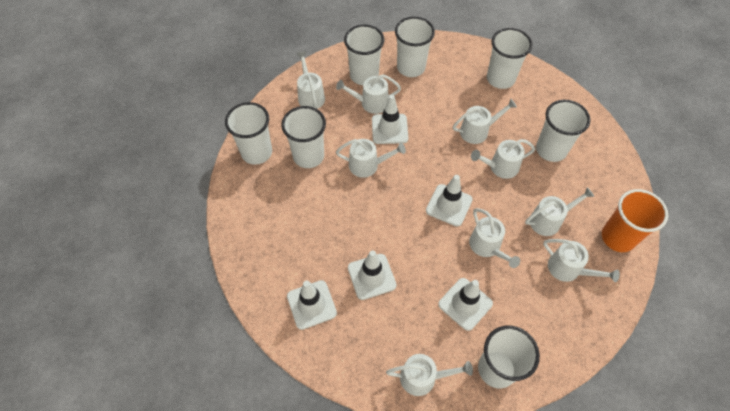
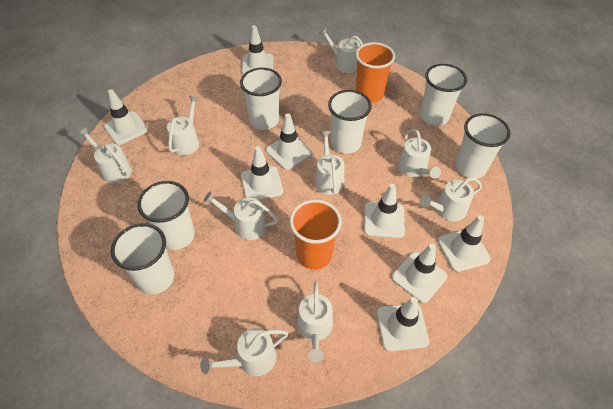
orange cup: [602,189,668,252] = 1 -> [290,200,342,269] [355,42,395,103] = 2
white cup: [225,102,272,165] [281,106,326,168] [344,25,384,85] [395,17,435,77] [478,326,540,388] [487,28,533,89] [536,100,590,162] = 7 -> [111,223,175,294] [137,181,195,250] [240,67,282,130] [328,90,372,154] [420,64,467,126] [455,113,511,179] = 6
white traffic cone: [287,280,337,330] [348,250,397,300] [372,95,408,144] [426,175,473,227] [438,278,493,331] = 5 -> [104,89,148,145] [241,25,273,74] [241,146,283,200] [266,113,312,170] [364,184,405,238] [376,297,429,351] [392,244,447,303] [438,215,491,272] = 8

